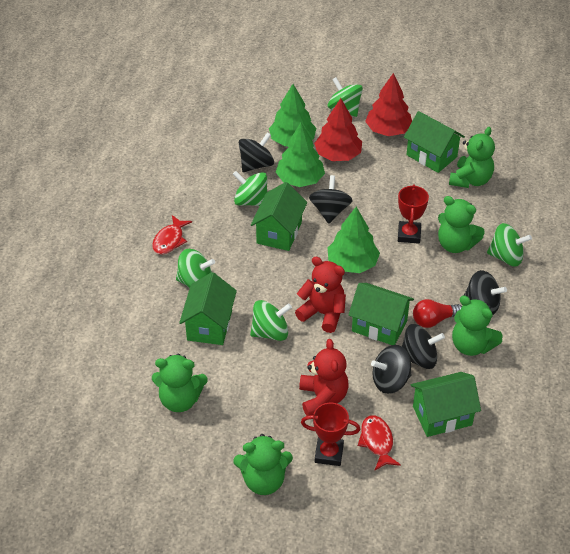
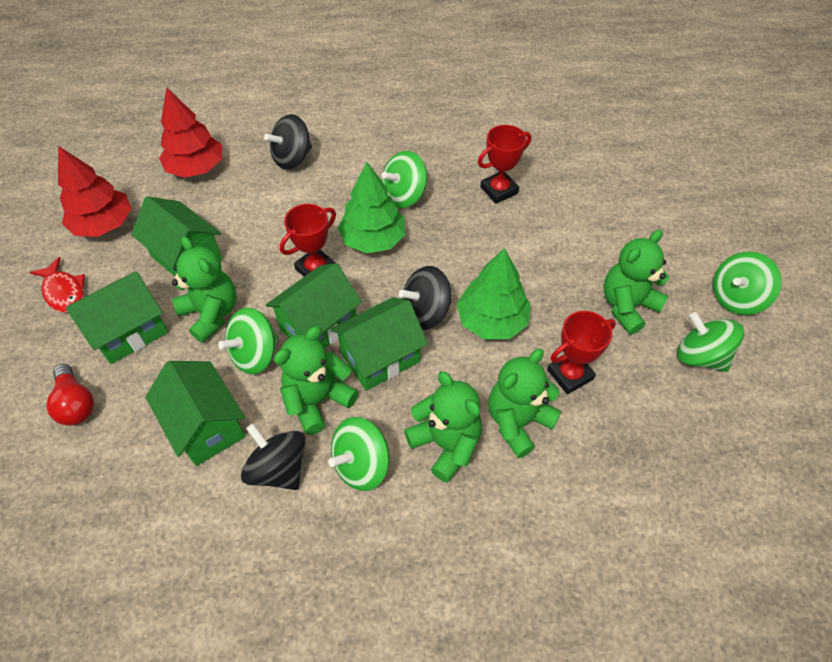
black spinning top: [239,132,274,172] [309,175,353,224] [371,345,411,394] [402,324,445,369] [464,270,507,315] = 5 -> [241,424,305,490] [264,114,312,170] [399,266,451,330] = 3
green tree: [269,84,316,146] [276,123,325,187] [328,207,380,273] = 3 -> [337,162,405,254] [457,248,531,339] = 2
red fish: [152,215,192,255] [358,415,401,470] = 2 -> [30,257,85,313] = 1
red teddy bear: [295,257,346,333] [299,339,349,416] = 2 -> none = 0
red trophy: [301,403,360,466] [398,184,429,244] = 2 -> [280,204,336,277] [478,125,531,204] [547,311,616,394] = 3

